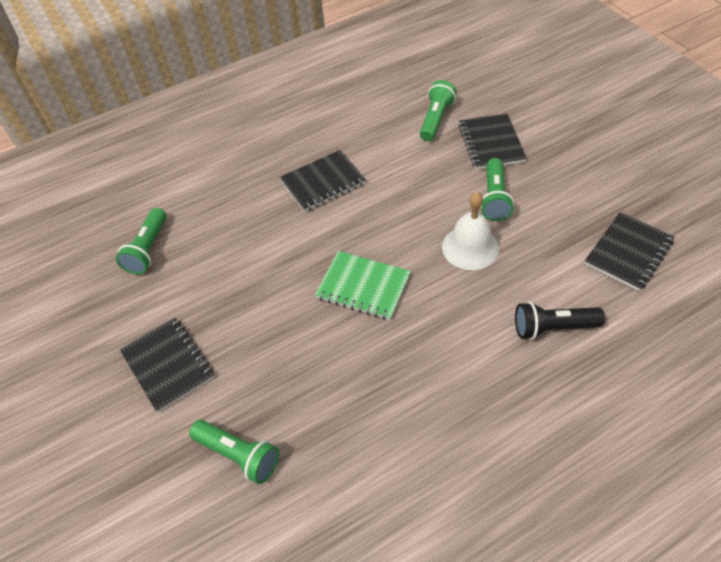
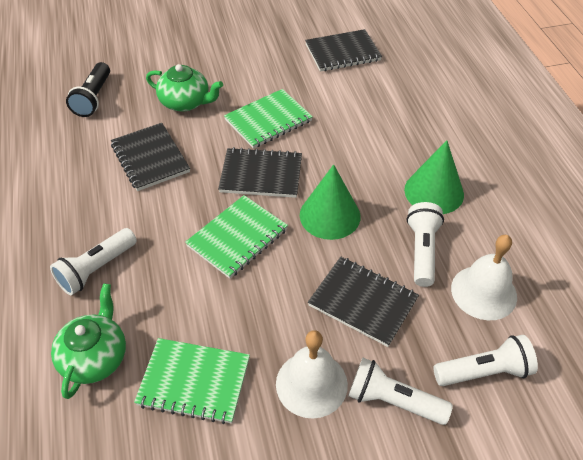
green cone: none = 0 -> [300,164,361,240] [404,140,464,214] = 2
green flashlight: [116,208,167,274] [189,420,279,484] [420,80,457,141] [480,158,514,221] = 4 -> none = 0
green notebook: [315,251,411,320] = 1 -> [134,338,250,424] [185,195,288,279] [224,89,313,149] = 3
green teapot: none = 0 -> [51,283,126,399] [146,64,223,112] = 2
white bell: [442,192,499,270] = 1 -> [276,330,348,419] [451,235,517,320] = 2
white flashlight: none = 0 -> [50,228,137,295] [348,358,453,425] [407,202,444,287] [433,335,538,386] = 4

